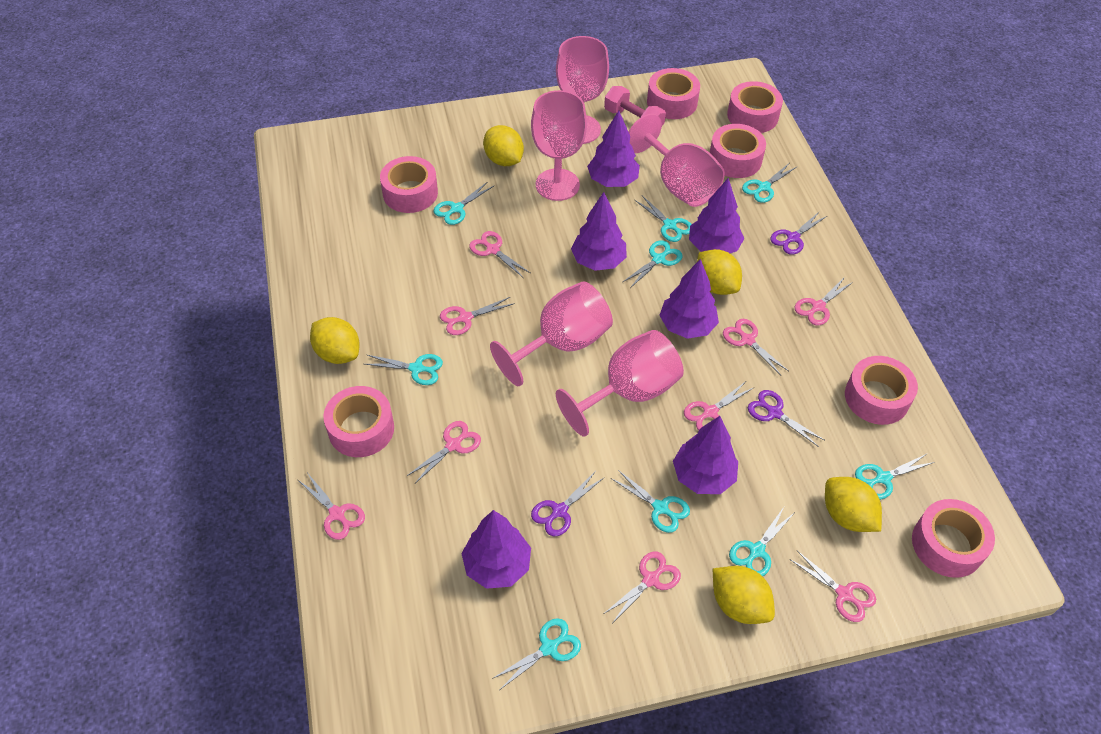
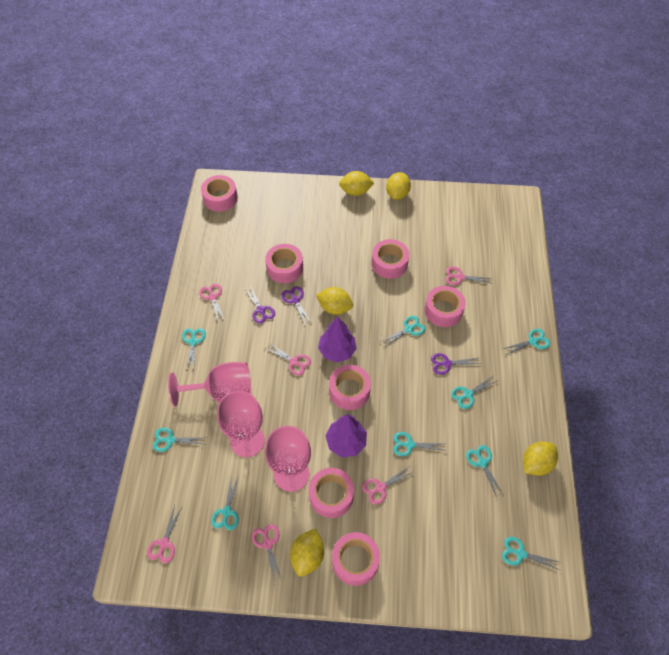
pink dumbbell: [604,86,666,126] = 1 -> none = 0
pink goblet: [490,281,613,386] [531,90,587,201] [556,36,609,144] [556,330,684,437] [629,114,725,207] = 5 -> [168,362,251,406] [217,391,265,457] [265,426,311,492] = 3
pink scissors: [298,474,365,540] [407,421,481,483] [440,297,515,335] [469,231,530,277] [603,551,681,622] [684,381,753,430] [723,319,789,375] [789,551,876,622] [794,277,853,325] = 9 -> [147,505,182,563] [199,283,225,321] [252,524,282,581] [266,343,311,375] [362,467,413,504] [446,267,492,285] = 6
purple tree: [461,510,531,589] [571,192,627,271] [587,111,640,187] [659,259,719,339] [673,416,738,494] [689,178,744,253] = 6 -> [318,317,357,362] [326,414,367,457] = 2

